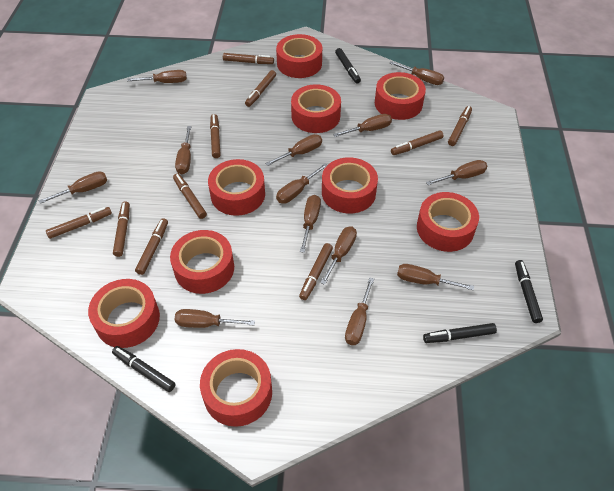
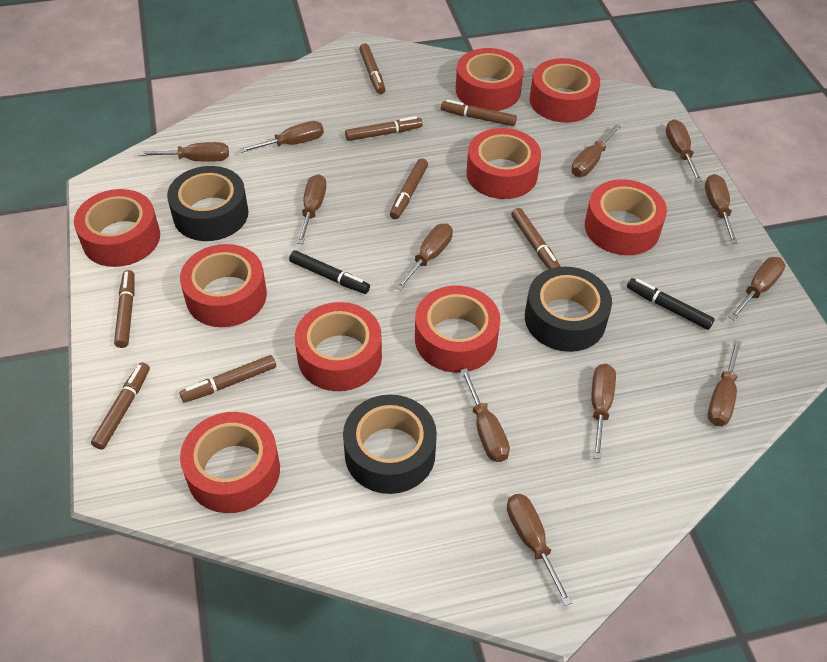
black marker: [112,346,176,392] [335,48,361,84] [423,323,497,343] [515,260,543,323] = 4 -> [289,250,370,294] [627,278,715,330] = 2
black tape: none = 0 -> [167,166,249,241] [343,395,437,494] [525,267,612,352] = 3
brown marker: [46,207,112,239] [113,201,130,257] [135,218,168,275] [173,174,207,219] [210,114,221,158] [223,53,274,64] [245,70,276,107] [299,243,333,300] [391,130,444,155] [448,106,472,146] = 10 -> [91,362,150,450] [114,270,134,348] [180,355,276,403] [345,116,423,141] [359,43,385,94] [390,158,428,219] [441,100,517,126] [511,208,561,269] = 8
brown screwdriver: [39,171,107,204] [127,70,187,83] [175,126,191,174] [175,309,255,328] [265,134,322,166] [276,164,327,204] [300,195,321,253] [320,226,357,285] [333,114,392,137] [345,277,374,345] [389,61,444,85] [397,264,474,290] [426,160,487,185] = 13 -> [139,142,229,162] [239,121,324,153] [297,174,326,244] [395,223,453,290] [460,368,510,462] [507,494,573,606] [571,124,621,177] [592,364,616,459] [666,120,702,182] [705,174,738,244] [708,340,741,426] [729,257,785,321] = 12

